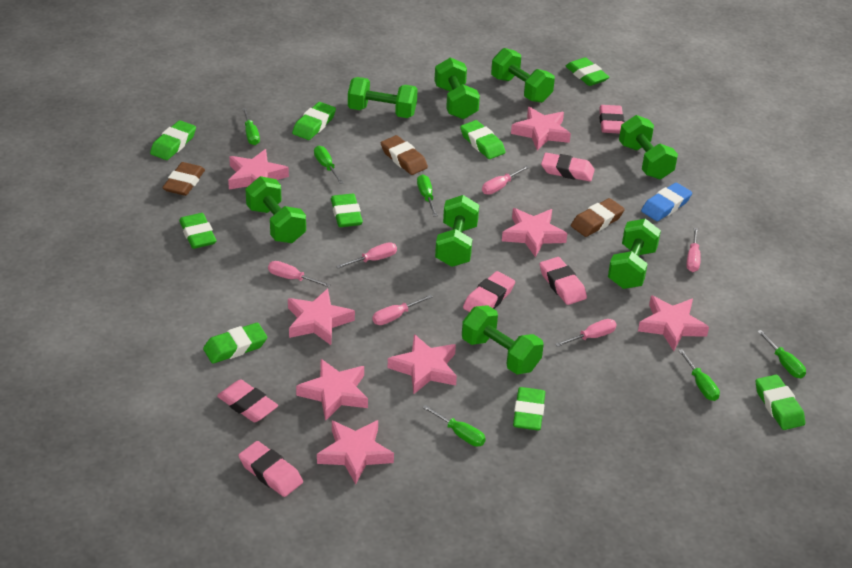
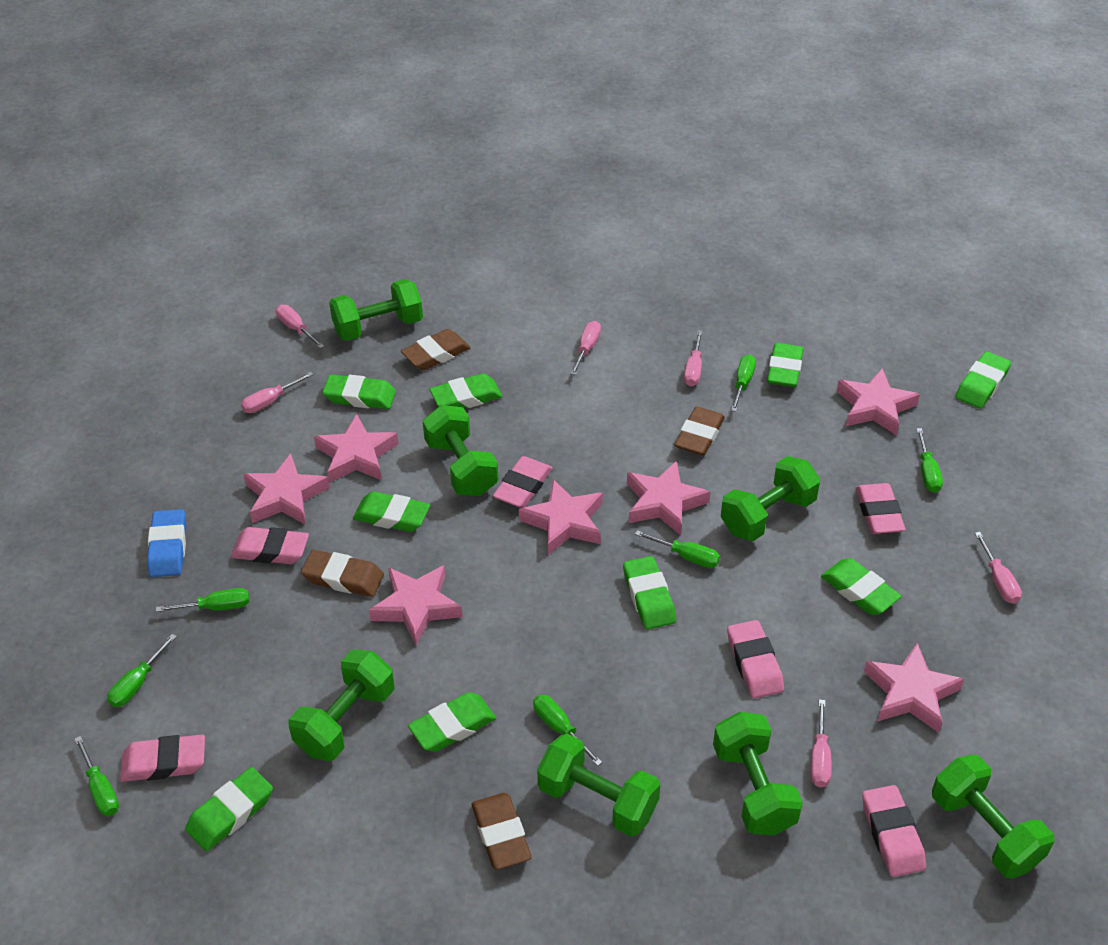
brown eraser: [162,162,205,196] [381,135,428,175] [571,198,625,237] = 3 -> [301,550,384,597] [401,329,471,370] [472,793,532,870] [675,406,725,455] = 4
green dumbbell: [246,176,306,243] [348,77,418,118] [434,57,480,119] [435,195,479,267] [462,305,544,374] [491,48,555,103] [608,218,661,289] [619,115,678,179] = 8 -> [289,649,395,761] [329,279,423,341] [423,405,498,496] [537,734,660,837] [713,712,803,835] [721,456,820,541] [932,755,1054,878] = 7
green screwdriver: [242,108,260,145] [314,146,344,184] [417,174,438,217] [422,405,486,447] [678,349,720,401] [757,330,806,378] = 6 -> [75,736,119,816] [107,634,177,707] [156,588,250,612] [533,695,602,766] [635,530,720,568] [731,354,756,412] [916,428,943,493] = 7
pink star: [228,149,289,189] [288,289,355,345] [296,359,368,421] [317,420,394,484] [388,334,457,394] [502,208,568,257] [511,107,571,150] [638,295,709,351] = 8 -> [243,453,330,525] [314,414,399,483] [369,565,463,645] [519,479,603,555] [627,461,710,535] [836,368,920,436] [864,643,964,733] = 7

